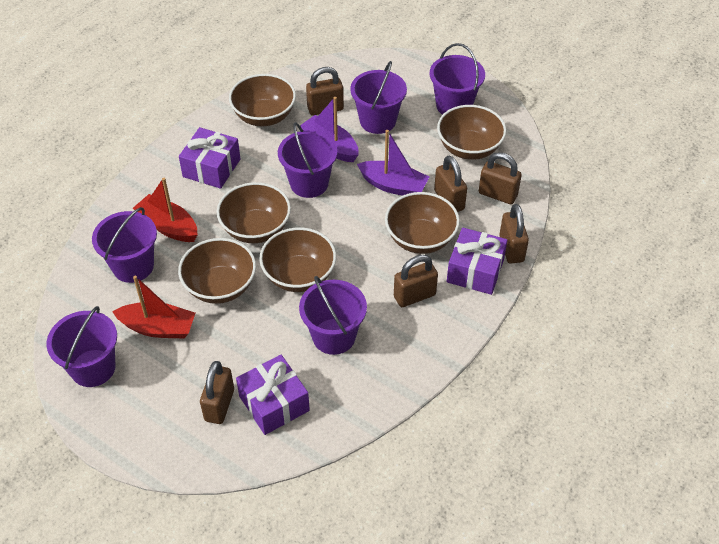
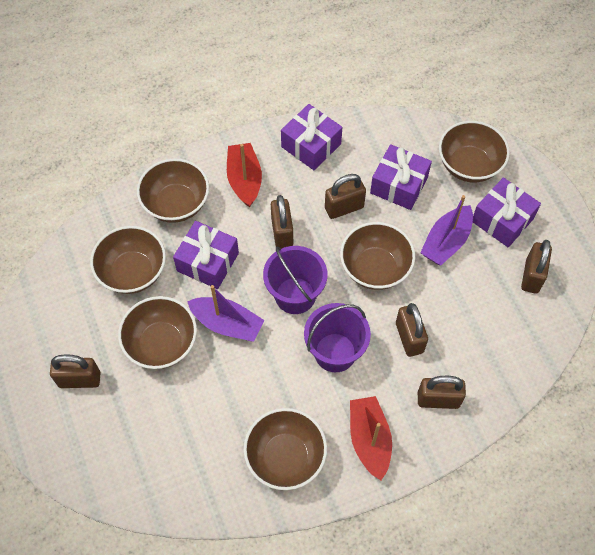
purple bucket: [47,306,117,387] [92,207,157,283] [278,122,337,198] [299,276,367,355] [350,61,407,134] [429,43,485,115] = 6 -> [263,246,327,314] [304,303,371,372] = 2
purple gift: [179,127,241,189] [236,355,310,435] [447,228,508,295] = 3 -> [173,221,239,289] [281,104,342,170] [370,144,432,210] [473,178,541,247] = 4

